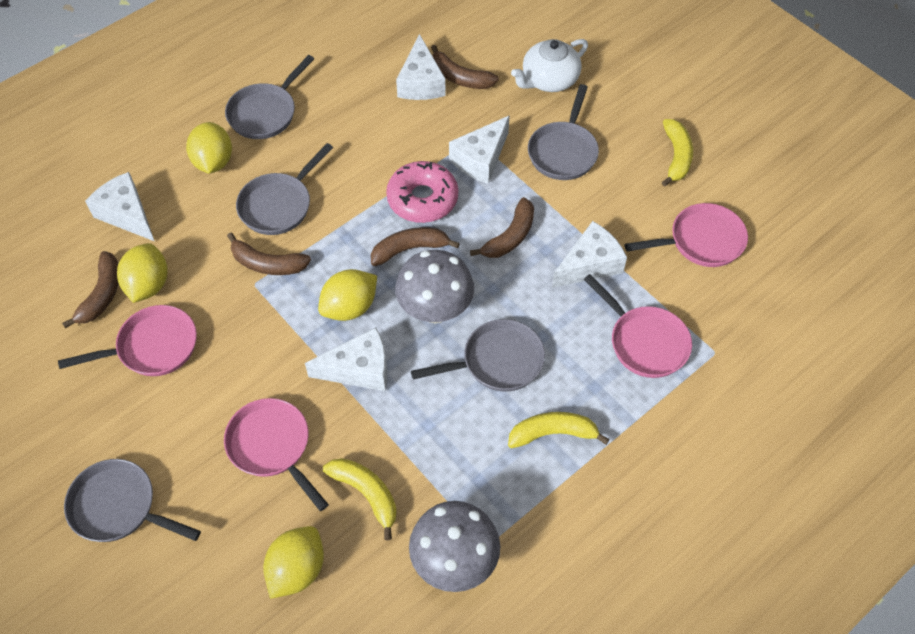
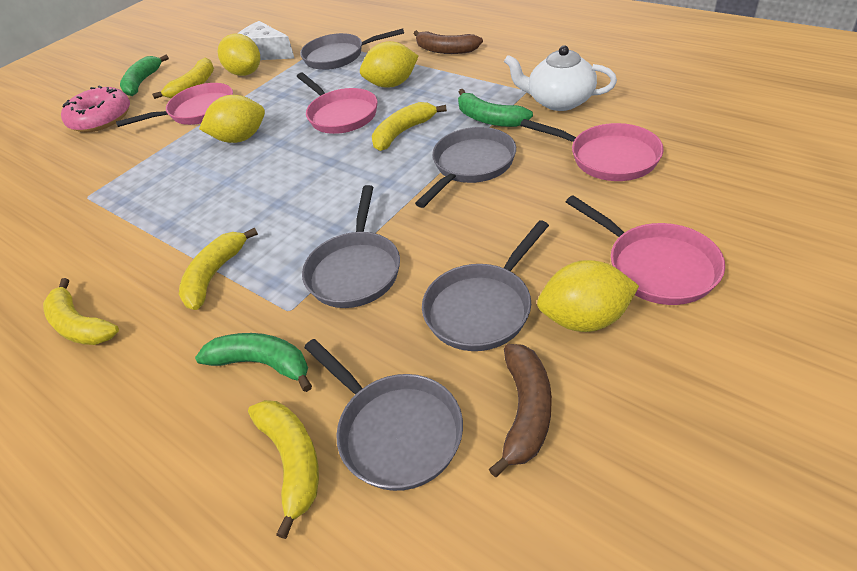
brown banana: [62,251,119,328] [227,233,311,275] [371,227,460,266] [431,45,499,89] [470,197,534,258] = 5 -> [414,30,483,54] [489,344,552,477] = 2
green banana: none = 0 -> [120,55,169,96] [195,333,312,392] [458,89,533,127] = 3
grey mushroom: [395,250,474,323] [409,501,500,592] = 2 -> none = 0
white cheese: [85,172,154,241] [305,327,387,391] [396,34,446,100] [449,115,510,184] [552,221,627,288] = 5 -> [237,21,294,60] = 1
yellow banana: [323,458,397,540] [508,412,609,448] [662,119,693,187] = 3 -> [43,278,119,345] [152,58,214,99] [179,227,258,310] [248,400,319,539] [372,102,447,151] = 5

